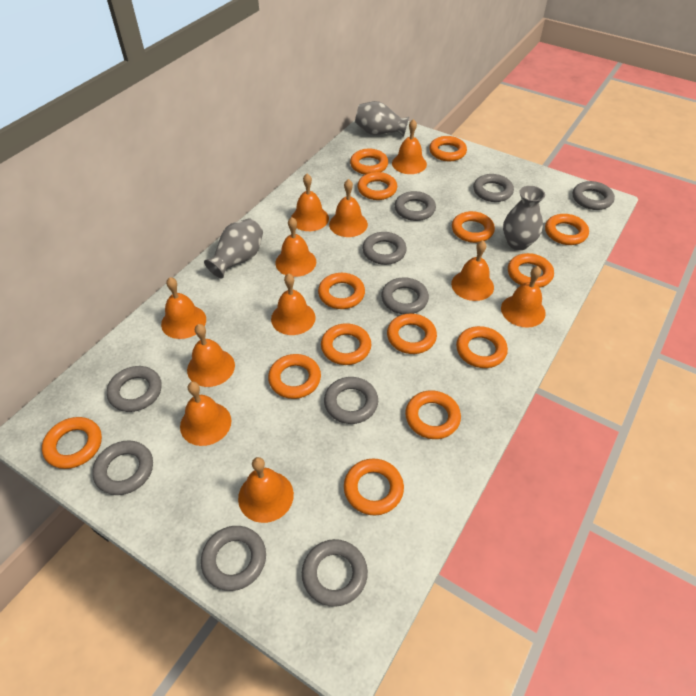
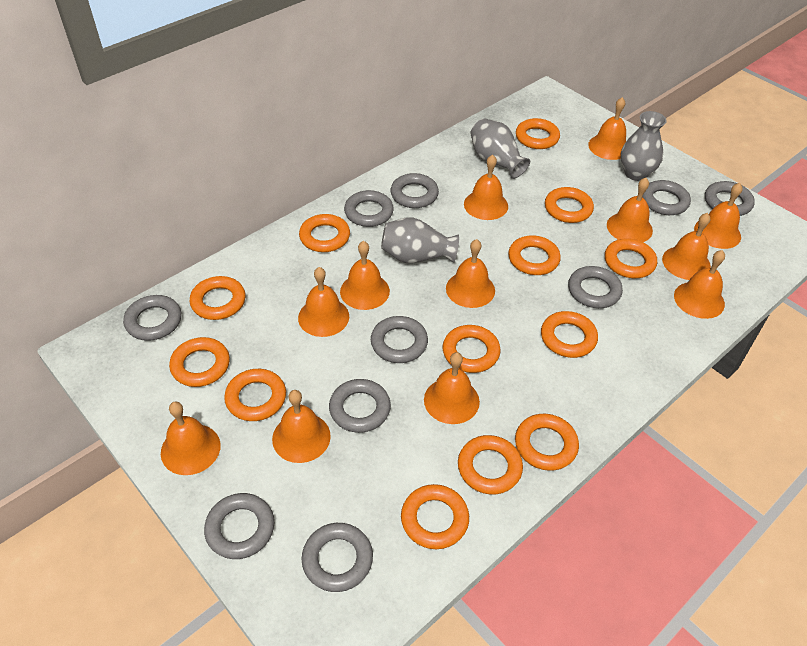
orange bell: [161,277,206,339] [180,382,231,446] [187,324,235,387] [238,457,294,523] [271,273,316,335] [275,217,316,277] [291,174,329,231] [329,179,368,237] [392,119,427,174] [451,240,494,301] [501,266,546,328] = 11 -> [161,401,221,475] [272,390,331,463] [298,267,349,337] [340,241,390,310] [424,352,480,424] [446,239,495,308] [464,155,508,220] [588,97,626,160] [607,178,653,242] [662,213,711,280] [674,250,725,319] [694,183,743,249] = 12
orange ring: [42,417,102,469] [268,354,321,399] [318,273,365,309] [321,323,371,365] [344,459,404,515] [350,149,388,175] [357,172,397,200] [387,314,437,354] [405,390,461,439] [429,136,467,161] [452,211,495,243] [456,326,508,368] [508,253,554,288] [545,214,589,245] = 14 -> [169,337,230,387] [190,276,246,320] [224,369,286,421] [299,214,350,252] [401,484,469,549] [443,325,500,373] [458,435,523,494] [508,235,561,275] [515,414,579,471] [516,118,560,149] [541,311,598,358] [545,187,594,223] [605,238,657,278] = 13

